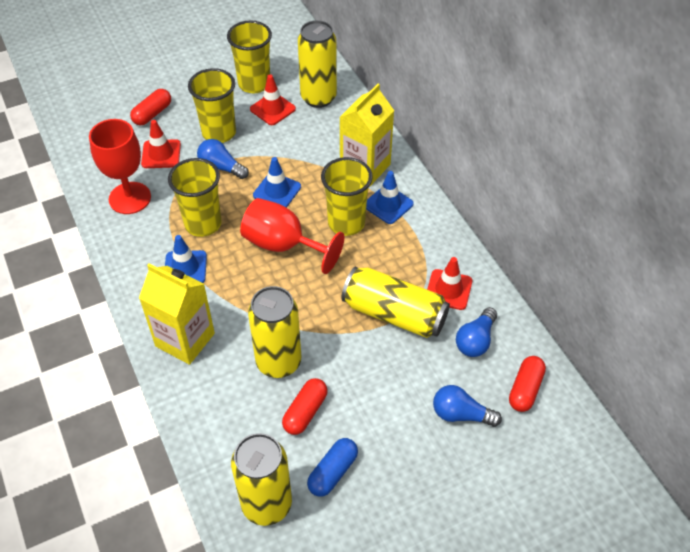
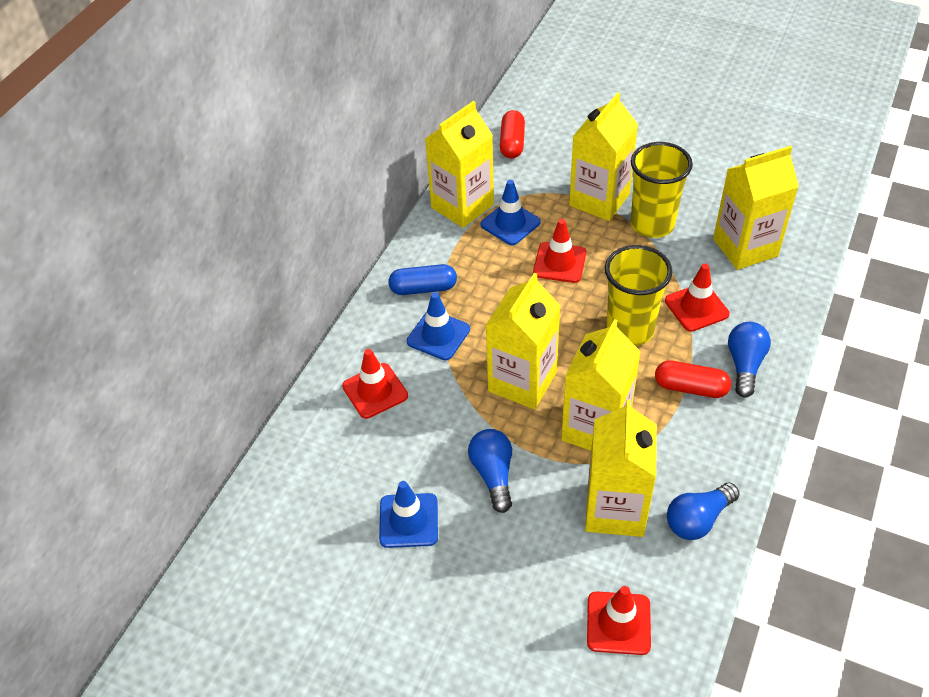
red capsule: [130,89,171,125] [282,378,328,435] [509,356,546,412] = 3 -> [500,110,525,159] [655,360,731,398] = 2
red goblet: [89,119,151,214] [240,198,344,274] = 2 -> none = 0
red traffic cone: [141,120,181,168] [250,75,296,125] [427,257,472,310] = 3 -> [342,349,408,419] [533,219,586,283] [587,586,651,655] [665,264,730,332] = 4
yellow can: [231,433,292,526] [248,286,301,378] [298,20,337,108] [342,267,450,338] = 4 -> none = 0
yellow carton: [139,264,215,365] [340,84,394,186] = 2 -> [425,101,494,228] [485,273,561,409] [561,319,641,451] [569,93,638,221] [585,399,657,537] [713,146,799,270] = 6
yellow cup: [168,158,222,237] [188,68,236,143] [227,20,272,94] [321,157,373,236] = 4 -> [605,245,672,346] [631,142,693,238] = 2

